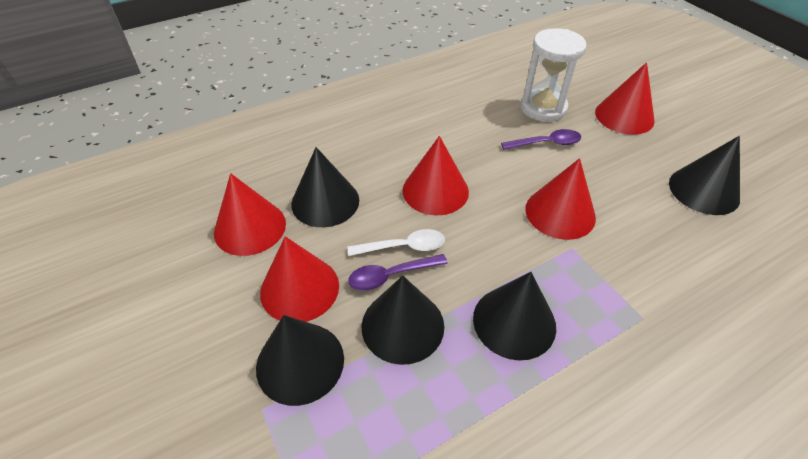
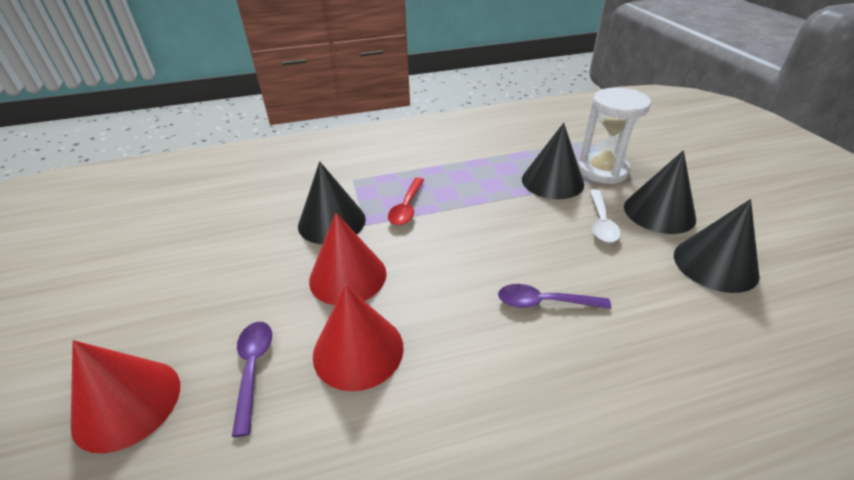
black cone: [256,315,344,406] [291,147,359,227] [362,276,444,365] [473,272,556,360] [669,136,740,215] = 5 -> [298,161,366,244] [522,123,584,199] [624,150,696,234] [674,199,760,293] = 4
red cone: [214,173,286,256] [260,236,339,322] [403,136,469,215] [525,158,596,240] [595,62,655,135] = 5 -> [71,340,180,453] [309,213,387,305] [313,285,404,391] = 3
red spoon: none = 0 -> [388,177,424,225] = 1

